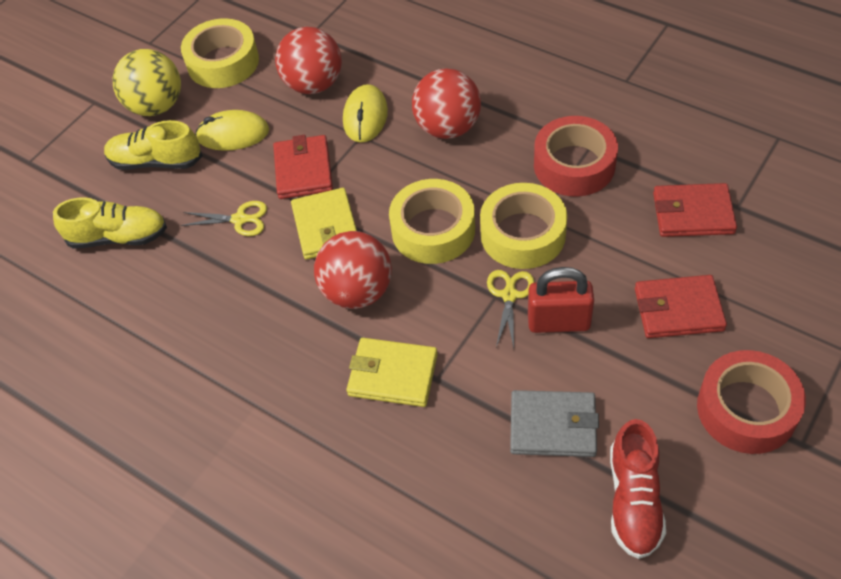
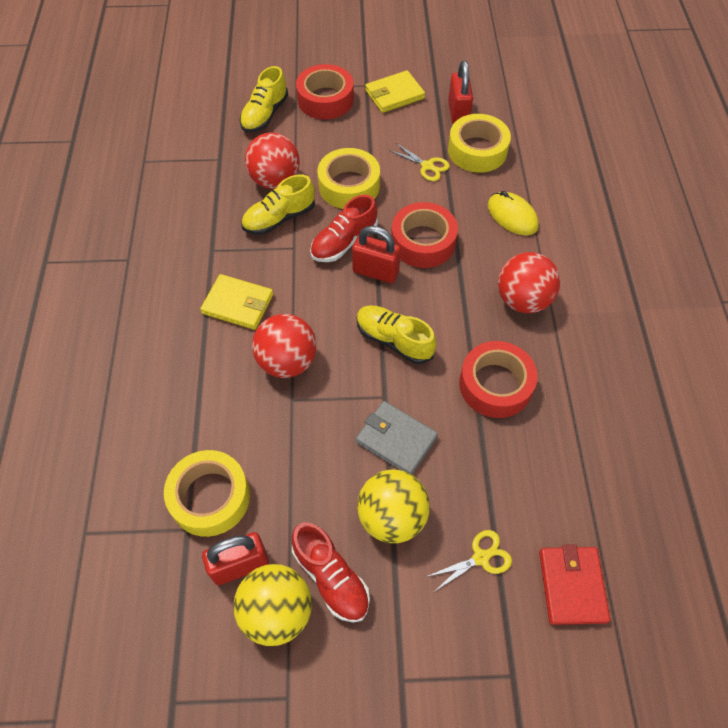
red padlock: [528,267,594,333] = 1 -> [202,532,269,585] [352,226,401,283] [448,60,473,124] = 3
red shoe: [610,419,666,559] = 1 -> [292,523,370,623] [310,195,378,262] = 2
red tape: [534,116,618,197] [697,350,806,454] = 2 -> [296,64,354,119] [391,202,458,268] [459,341,538,418] = 3
red wallet: [273,135,333,199] [635,275,727,338] [653,183,737,237] = 3 -> [539,544,610,625] = 1
yellow ball: [113,49,181,116] = 1 -> [233,564,312,646] [357,469,430,543] = 2
yellow mouse: [195,110,269,151] [343,84,388,143] = 2 -> [488,191,539,235] = 1
yellow shoe: [53,197,167,249] [104,120,203,170] = 2 -> [240,66,288,133] [241,175,315,235] [357,305,436,364] = 3

